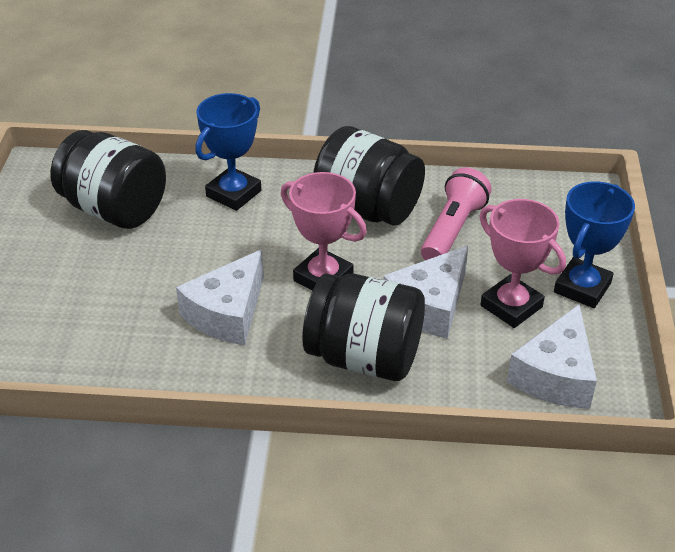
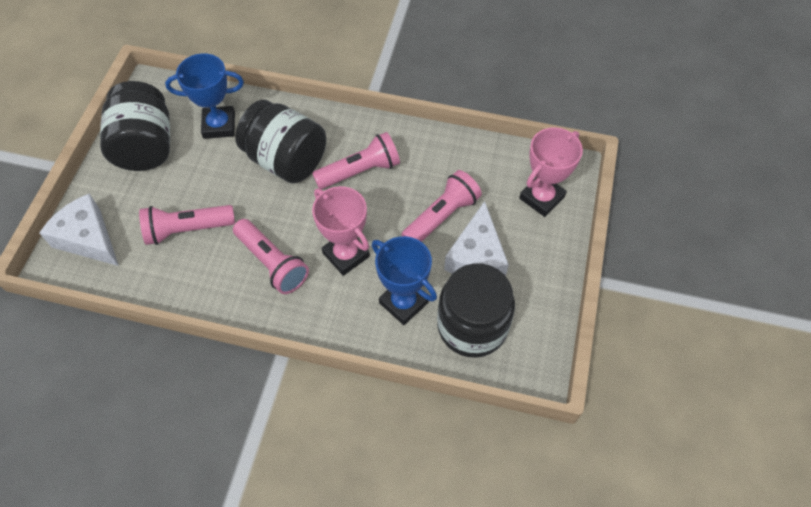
pink flashlight: [421,167,492,260] = 1 -> [139,205,235,245] [233,219,309,294] [312,132,400,189] [401,170,482,242] = 4
white cheese: [176,249,264,345] [384,246,468,339] [507,304,597,408] = 3 -> [39,194,119,266] [444,201,509,276] = 2

